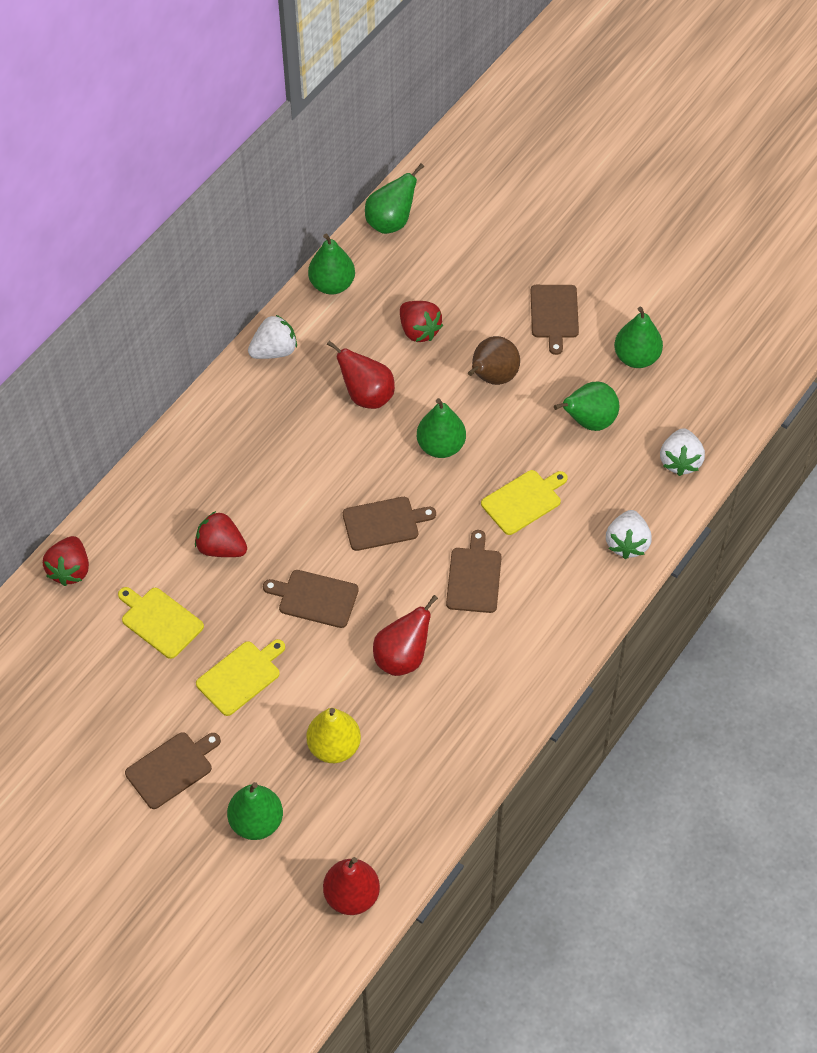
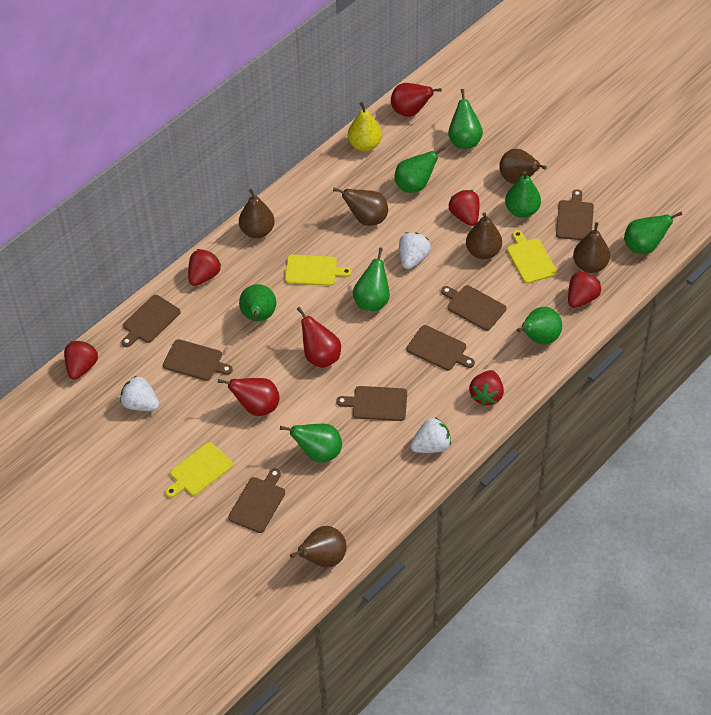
brown cutting board: [125,732,221,809] [263,570,359,628] [343,497,436,551] [446,530,502,613] [531,285,579,355] = 5 -> [121,295,181,347] [163,339,233,381] [228,468,285,533] [336,386,407,421] [406,325,475,370] [441,285,506,331] [556,189,594,240] = 7
brown pear: [468,336,520,385] = 1 -> [239,189,275,238] [290,526,346,568] [333,188,388,226] [466,212,502,259] [499,149,547,184] [573,222,610,273] = 6
green pear: [227,782,283,840] [308,234,355,295] [365,163,424,234] [417,398,466,458] [554,382,619,431] [614,307,663,368] = 6 -> [239,284,276,321] [280,424,342,463] [353,248,390,312] [395,146,446,193] [448,89,483,149] [505,171,541,218] [517,307,562,344] [624,212,682,254] = 8
red strawberry: [43,536,89,586] [195,511,247,557] [400,301,443,342] = 3 -> [64,341,98,380] [188,249,221,286] [449,190,479,226] [469,370,504,406] [568,271,601,308] = 5

